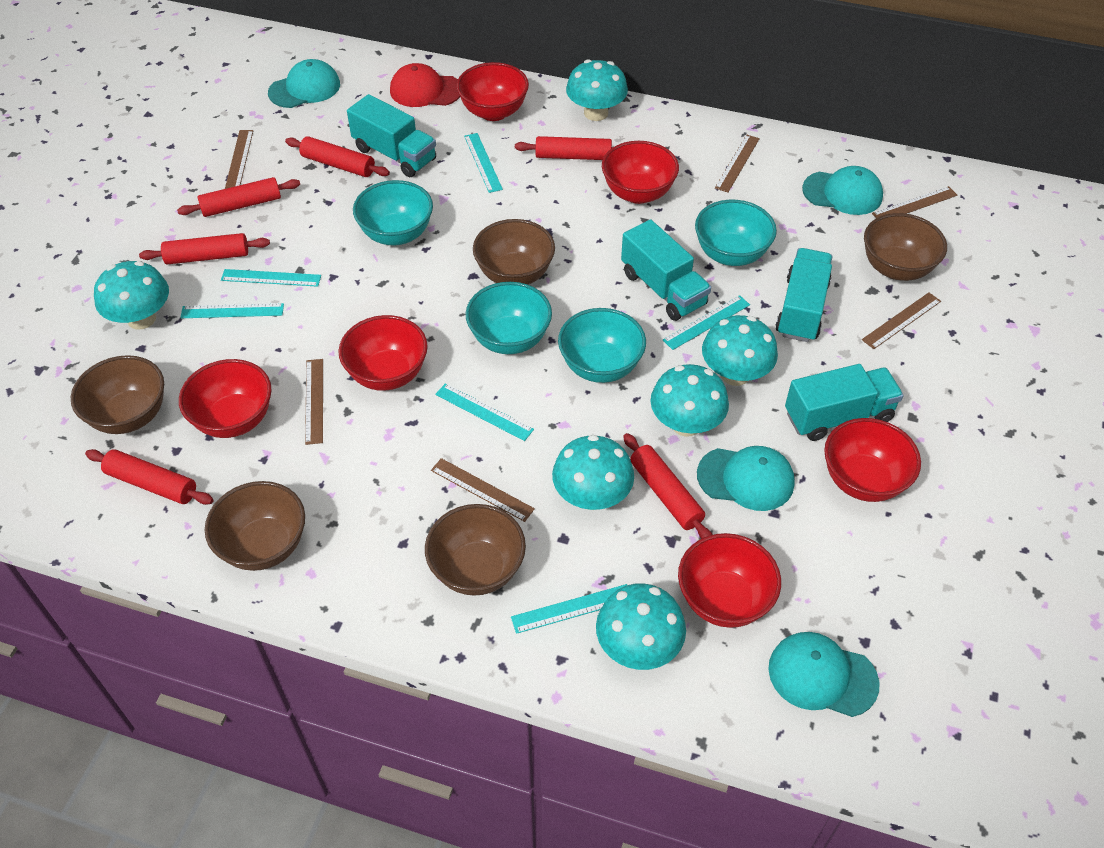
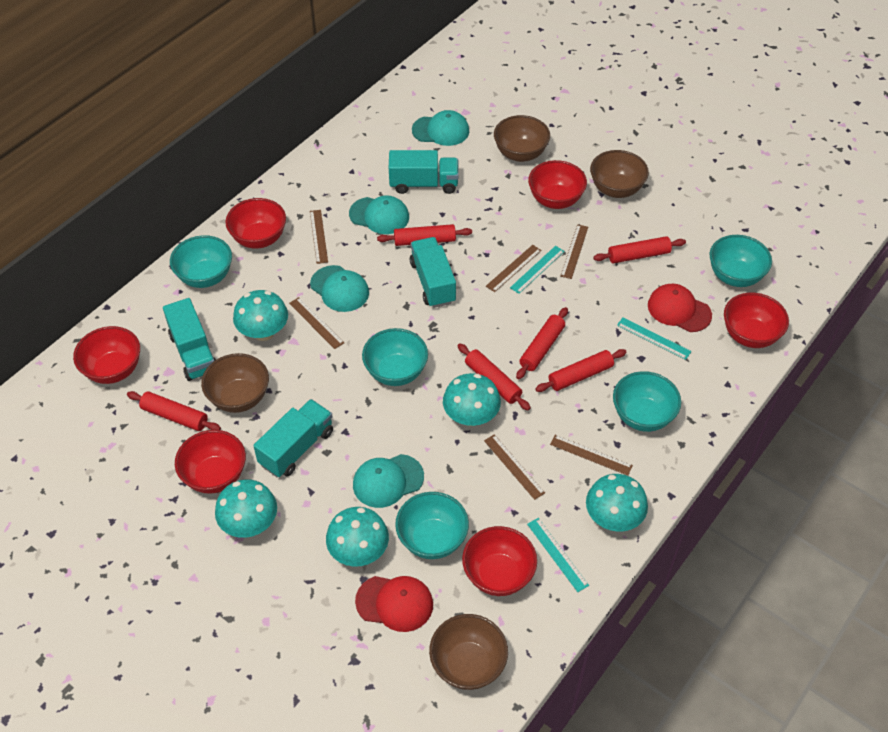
brown bowl: [71,355,164,434] [205,481,305,571] [425,504,526,596] [473,219,555,285] [864,213,947,281] = 5 -> [201,353,269,413] [429,614,508,690] [494,115,550,162] [590,150,649,198] = 4
red cap: [390,63,460,107] = 1 -> [355,576,433,632] [648,284,712,332] = 2
turquoise bowl: [353,180,433,245] [466,282,552,354] [558,308,646,383] [695,200,777,266] = 4 -> [170,235,232,288] [362,328,428,386] [395,492,469,559] [613,371,681,432] [710,235,772,287] = 5
turquoise mushroom: [94,261,169,330] [552,435,634,510] [566,59,628,121] [596,583,686,670] [650,364,729,437] [702,315,778,386] = 6 -> [215,479,277,538] [233,290,288,341] [326,507,389,567] [443,373,501,426] [586,474,648,532] = 5
turquoise ruler: [180,303,284,318] [221,269,321,287] [435,383,534,441] [464,133,503,193] [511,584,627,634] [663,295,750,350] = 6 -> [510,246,565,294] [527,518,589,592] [617,317,692,360] = 3

